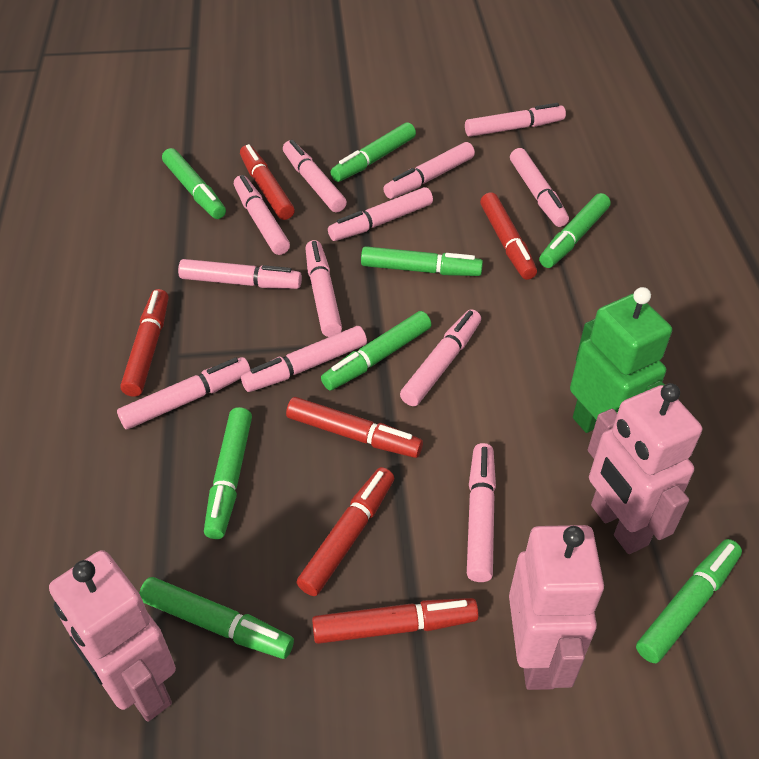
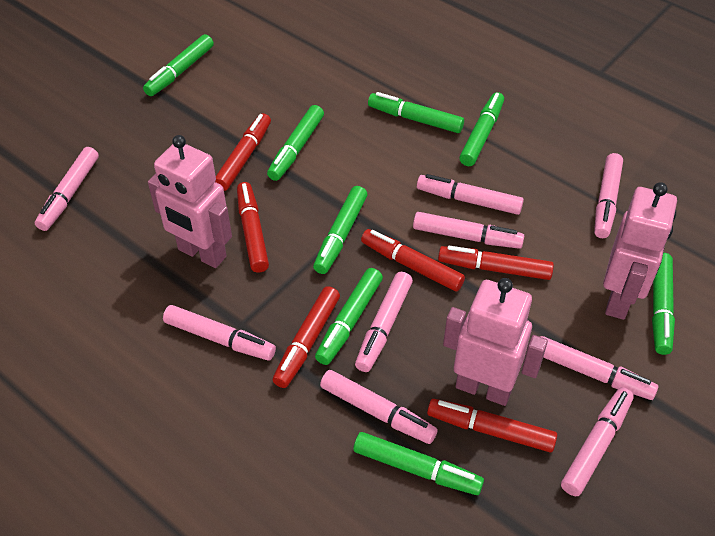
green robot: [570,287,672,433] = 1 -> none = 0
pink marker: [117,357,250,430] [178,259,302,289] [234,175,290,255] [241,326,367,392] [283,140,347,213] [305,240,342,337] [328,187,433,241] [383,142,475,199] [400,309,481,406] [465,103,566,137] [467,443,496,582] [510,148,569,227] = 12 -> [35,147,99,231] [163,305,276,360] [320,370,438,444] [355,272,413,372] [413,212,524,249] [417,174,524,215] [541,336,658,400] [561,388,634,496] [594,153,623,238] = 9

